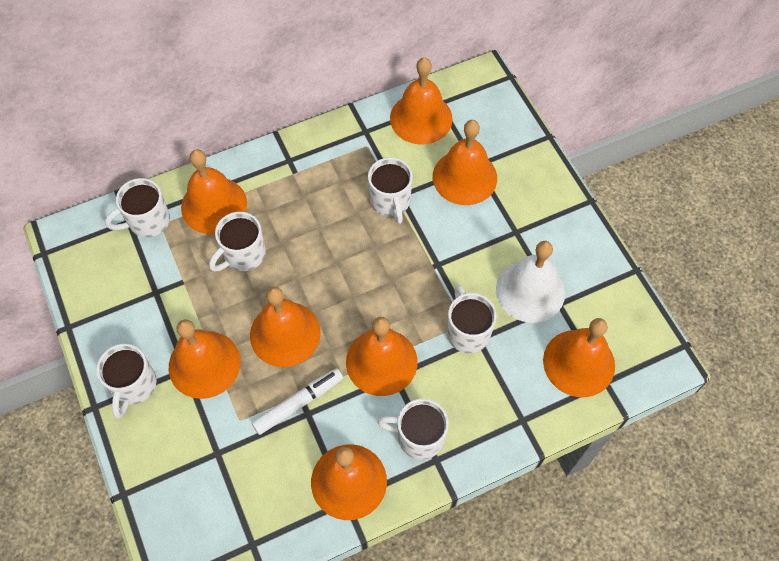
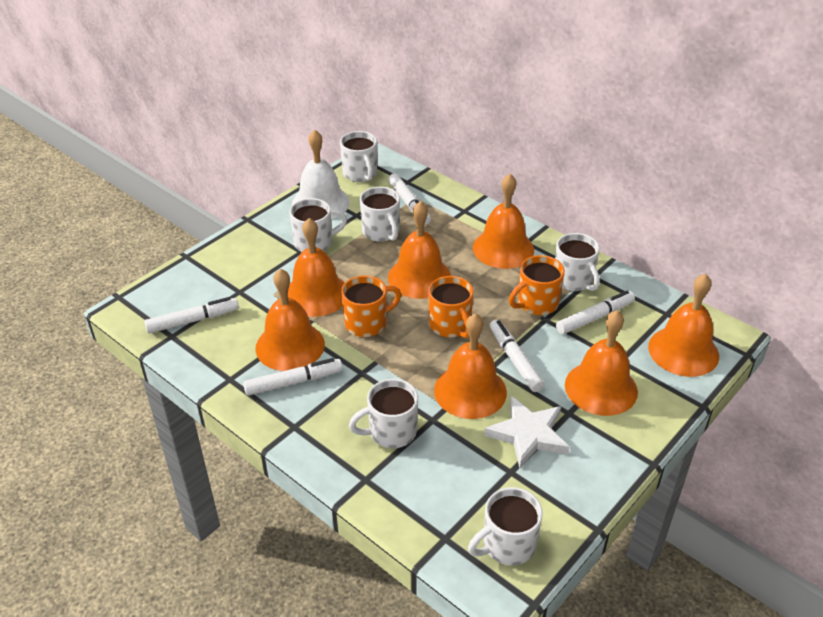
orange bell: [169,320,240,399] [181,149,247,234] [250,287,321,367] [311,444,387,520] [346,317,417,396] [390,57,453,144] [433,120,497,205] [543,318,615,397] = 8 -> [255,268,325,371] [288,218,344,317] [388,201,451,299] [434,313,507,419] [473,174,534,269] [565,310,638,416] [648,274,719,377] = 7
orange mug: none = 0 -> [341,275,401,337] [428,276,474,338] [509,255,565,315] = 3
white marker: [252,368,343,435] = 1 -> [144,297,239,333] [243,358,343,396] [388,173,431,224] [490,319,544,392] [556,291,635,335] = 5
white star: none = 0 -> [484,396,569,468] = 1

